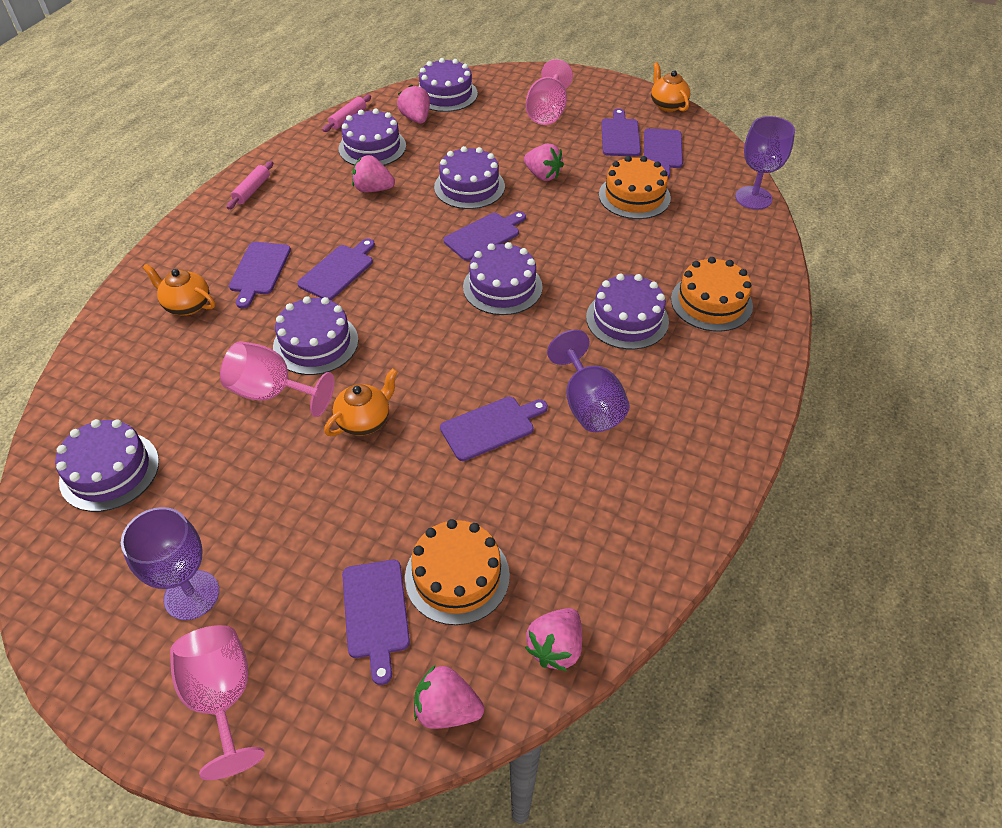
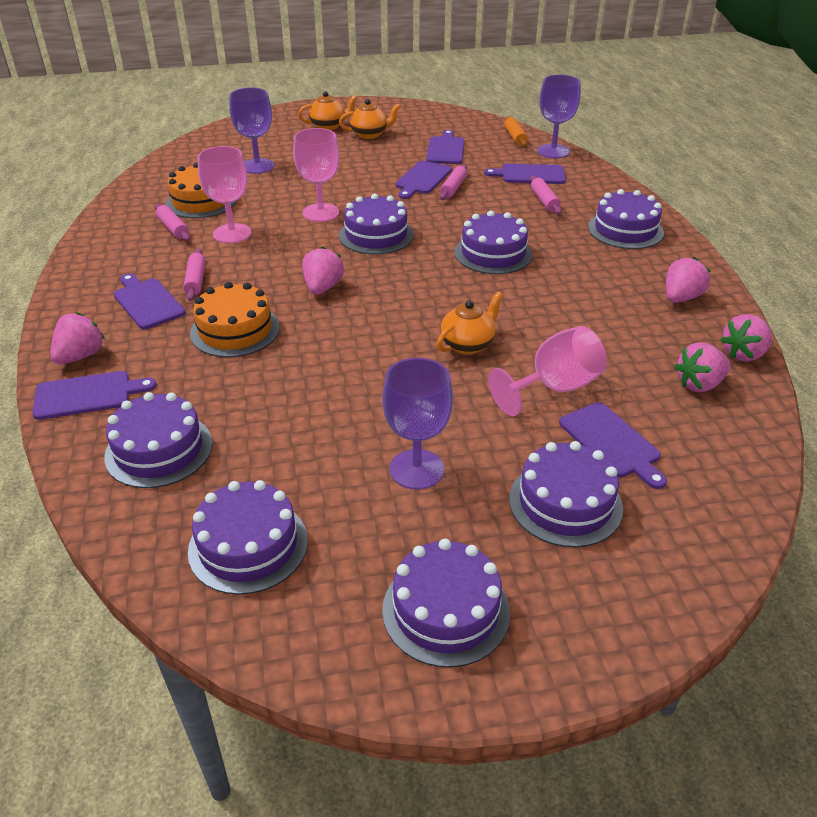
orange cake: [405,519,510,625] [599,156,671,219] [671,257,753,332] = 3 -> [165,163,237,218] [190,282,280,357] = 2
orange rolling pin: none = 0 -> [504,116,527,147] = 1
pink rolling pin: [227,161,273,209] [322,95,371,132] = 2 -> [155,204,190,241] [183,249,206,301] [440,164,467,200] [530,176,562,215] = 4
purple cutting board: [229,242,291,308] [297,238,375,300] [342,560,410,685] [440,397,548,461] [443,211,526,261] [601,108,641,156] [644,128,683,178] = 7 -> [32,371,157,420] [114,274,185,329] [395,161,452,199] [426,130,464,164] [484,164,566,184] [559,402,667,489] = 6

